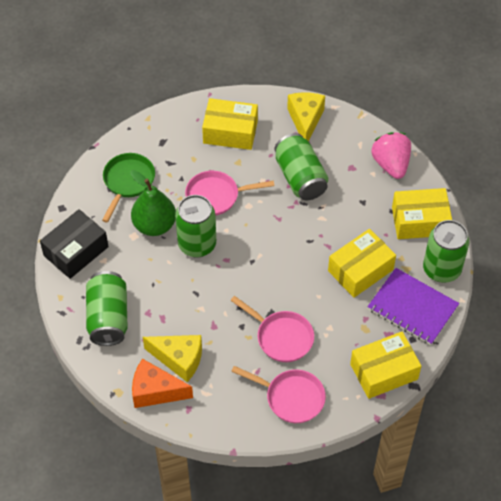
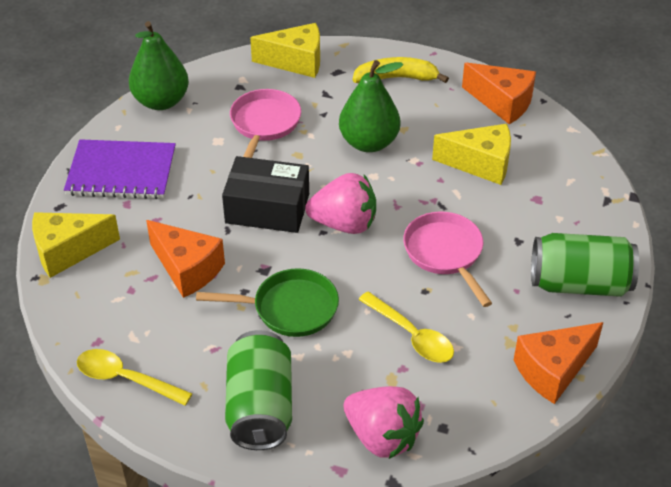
green can: [86,271,128,346] [175,195,216,258] [274,133,328,200] [423,220,469,283] = 4 -> [225,330,292,450] [531,233,639,297] = 2
green pear: [130,170,176,236] = 1 -> [129,21,189,110] [339,60,403,152] = 2
orange cheese: [132,359,193,408] = 1 -> [146,220,225,298] [462,62,536,124] [514,322,604,404] = 3
pink pan: [185,171,275,216] [230,296,314,362] [231,366,326,423] = 3 -> [230,89,301,158] [403,211,492,307] = 2
pink strawberry: [372,132,411,179] = 1 -> [305,173,376,234] [343,386,424,459] = 2
yellow banana: none = 0 -> [353,57,449,83] = 1
yellow box: [202,98,258,150] [328,229,396,298] [350,332,421,399] [392,188,452,239] = 4 -> none = 0
yellow cheese: [143,335,202,382] [287,92,325,141] = 2 -> [32,212,120,278] [250,23,320,78] [432,124,511,185] = 3
yellow spoon: none = 0 -> [77,349,193,406] [358,292,454,363] = 2

